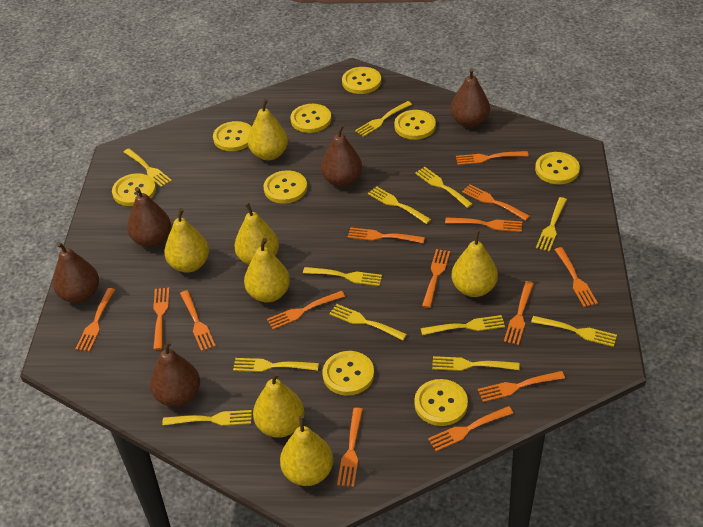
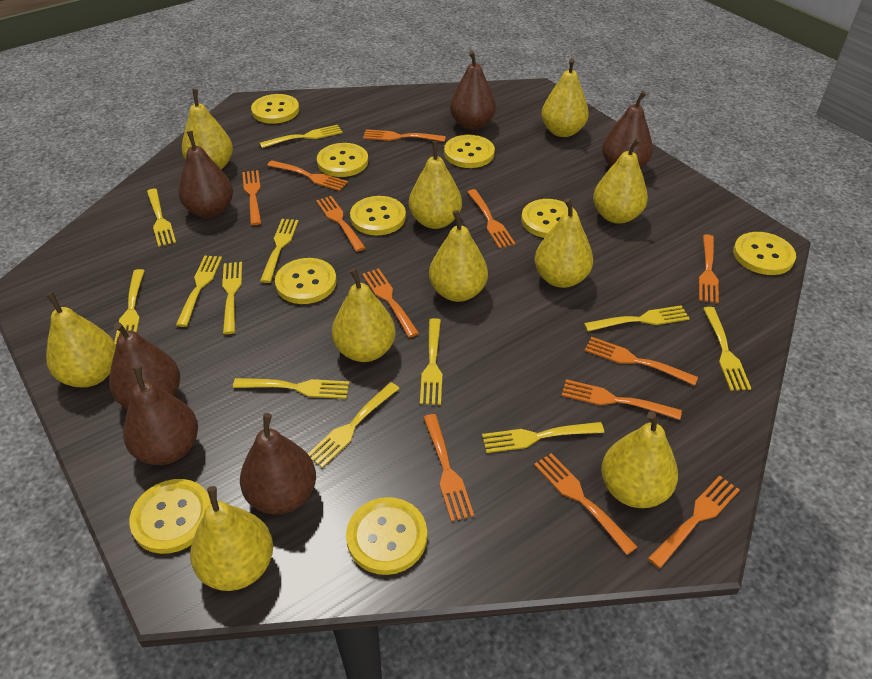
brown pear: [53,242,99,303] [127,187,171,247] [150,340,200,407] [321,124,362,187] [450,68,490,128] = 5 -> [109,322,180,409] [123,365,198,465] [178,131,233,218] [240,413,316,514] [450,51,496,130] [602,91,653,169] = 6
orange fork: [75,288,115,352] [153,288,169,350] [180,290,216,351] [267,291,345,330] [337,408,363,487] [348,227,425,243] [422,249,450,308] [428,406,513,451] [445,217,522,232] [456,151,528,165] [462,184,530,221] [478,371,565,402] [504,281,534,345] [555,247,598,307] = 14 -> [242,170,261,225] [267,161,348,191] [316,196,365,252] [362,268,419,338] [363,129,446,142] [423,414,474,522] [467,189,515,248] [534,453,637,555] [562,379,682,420] [585,337,698,386] [648,476,740,569] [699,235,719,303] = 12
yellow pear: [164,208,209,273] [234,202,279,265] [244,238,290,303] [248,99,288,160] [253,371,304,438] [280,415,333,486] [451,230,498,297] = 7 -> [46,292,116,387] [182,89,233,169] [190,486,273,591] [332,268,396,362] [409,141,462,229] [429,210,488,302] [534,198,593,288] [541,58,589,137] [593,138,648,224] [601,412,678,508] = 10

